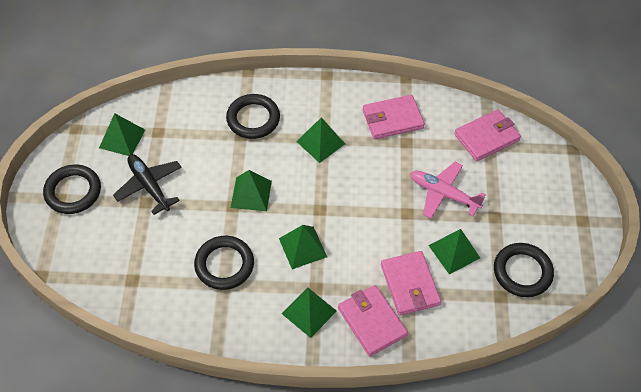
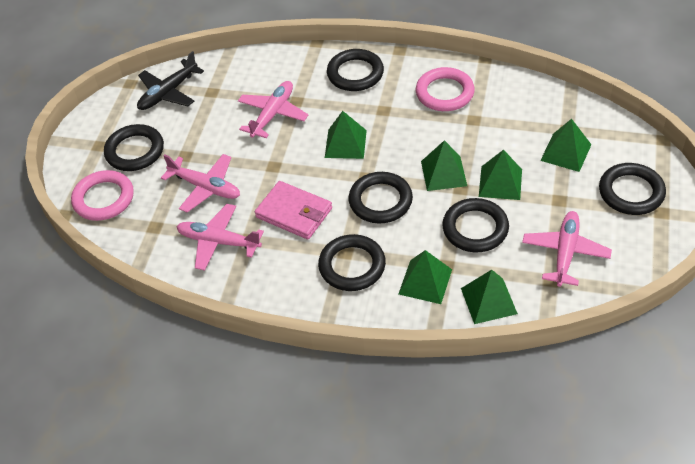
black ring: [43,165,101,214] [194,236,254,290] [226,94,280,139] [494,243,554,297] = 4 -> [104,124,164,171] [318,234,386,291] [327,49,384,91] [349,172,413,223] [442,198,509,252] [599,163,666,215] = 6
pink plane: [410,162,486,218] = 1 -> [161,154,240,213] [177,204,264,271] [238,81,308,138] [522,211,612,287] = 4
pink ring: none = 0 -> [71,170,134,221] [416,67,475,111] = 2
pink wallet: [338,285,408,356] [362,95,425,139] [381,251,441,316] [454,109,521,161] = 4 -> [255,181,332,239] = 1

